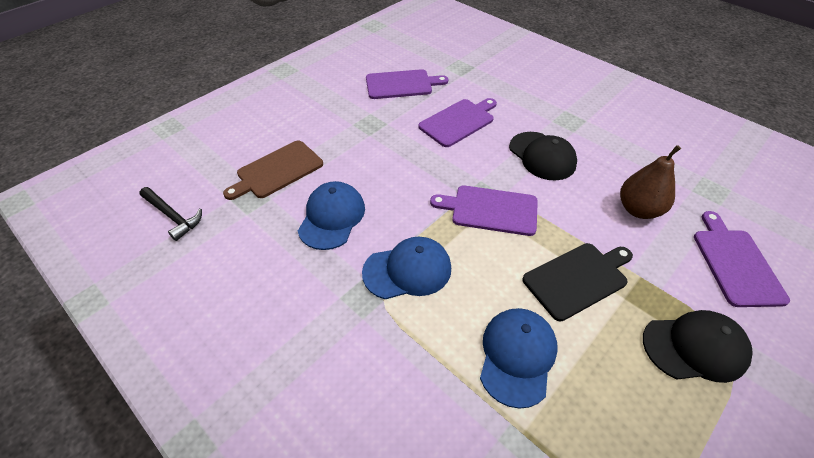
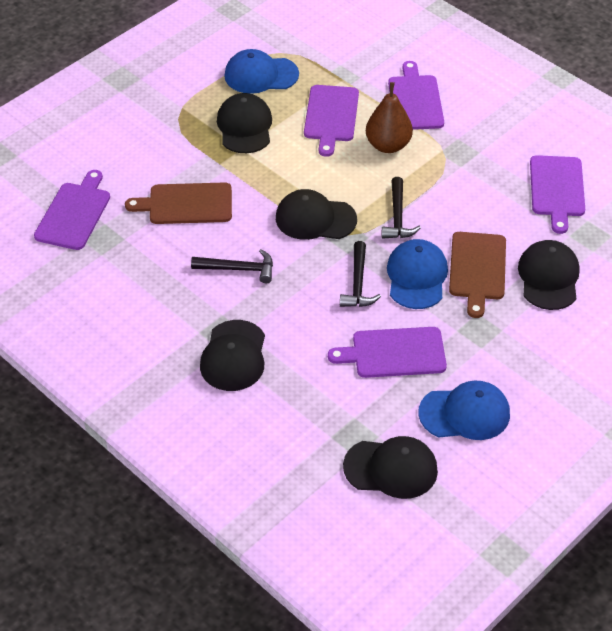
black cap: [509,132,577,180] [643,310,753,383] = 2 -> [200,320,265,391] [217,93,272,153] [276,189,357,240] [343,436,438,499] [518,240,580,310] = 5
black cutting board: [522,243,633,321] = 1 -> none = 0
black hammer: [139,187,202,241] = 1 -> [191,249,273,283] [340,241,381,307] [382,177,421,239] = 3
brown cutting board: [223,141,323,200] = 1 -> [125,182,232,224] [449,232,506,318] = 2
purple cutting board: [366,69,448,99] [418,98,497,147] [430,186,538,236] [694,211,790,307] = 4 -> [34,170,110,250] [304,85,359,157] [328,327,447,378] [388,61,444,130] [530,155,585,234] = 5

